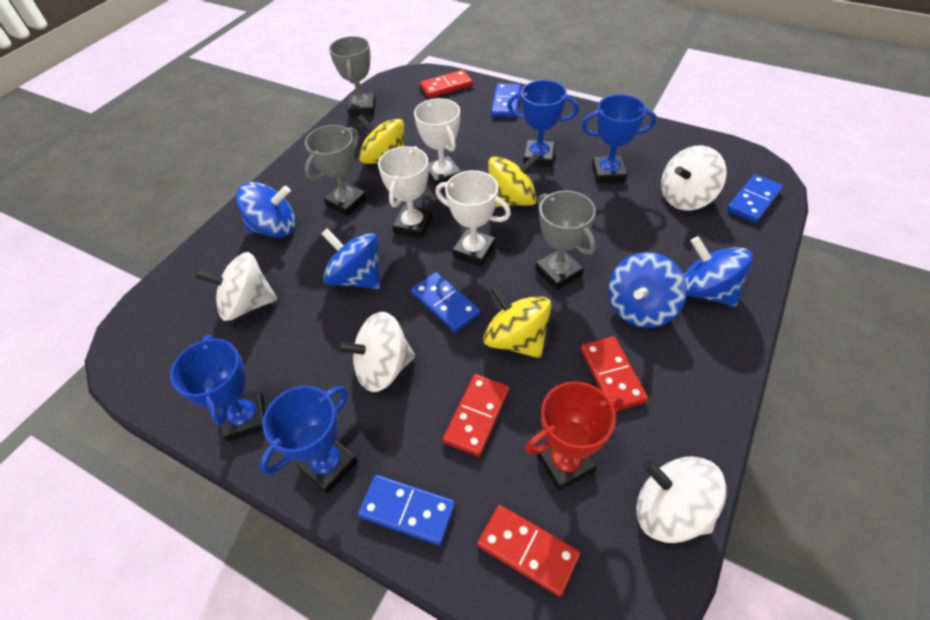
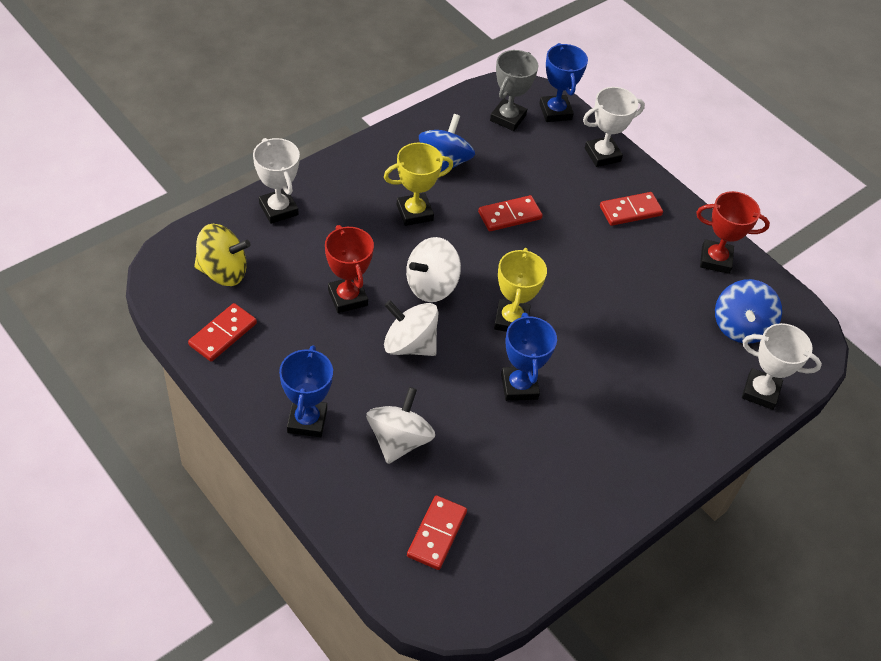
blue domino: [358,475,455,546] [411,272,480,332] [491,83,521,117] [727,174,783,223] = 4 -> none = 0
blue spinning top: [236,182,295,238] [321,228,380,289] [608,252,687,328] [684,236,753,307] = 4 -> [419,114,475,172] [715,279,782,343] = 2
blue trophy: [170,335,266,442] [260,386,358,494] [507,80,579,167] [581,94,656,183] = 4 -> [279,345,333,437] [501,313,557,401] [539,43,588,122] = 3
grey trophy: [305,125,367,216] [329,36,375,117] [535,191,596,290] = 3 -> [490,50,538,131] = 1
red trophy: [525,381,623,490] = 1 -> [325,225,374,313] [696,191,770,274] = 2
white spinning top: [195,252,277,321] [337,312,415,392] [636,456,727,543] [661,145,727,211] = 4 -> [366,387,435,464] [384,300,439,356] [406,237,461,302] = 3
yellow spinning top: [357,115,404,164] [483,284,551,358] [488,153,540,207] = 3 -> [194,224,251,286] = 1
yellow trophy: none = 0 -> [384,143,453,226] [494,248,547,332] = 2

